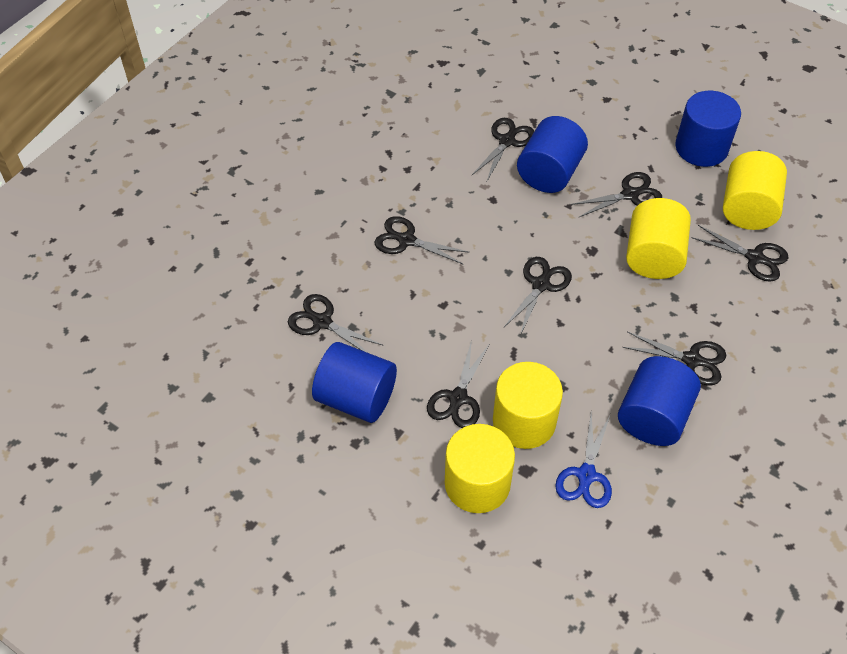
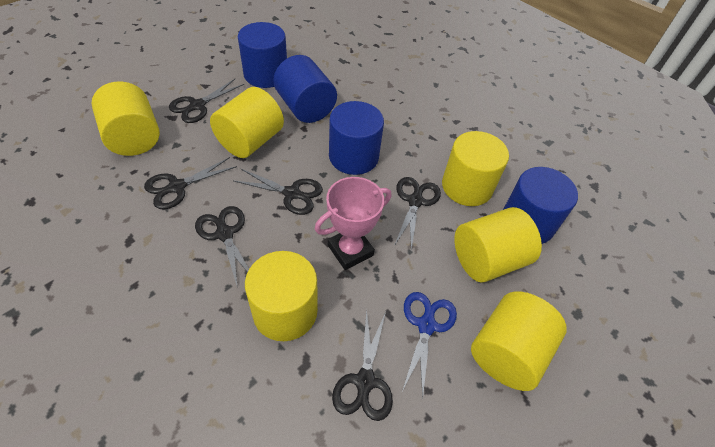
black scissors: [288,294,384,353] [375,216,470,265] [427,340,490,428] [472,118,534,181] [504,257,572,335] [571,172,662,218] [622,332,726,385] [691,225,788,282] = 8 -> [144,157,237,210] [169,79,244,123] [195,206,249,288] [234,168,323,215] [332,308,393,421] [394,177,441,250] = 6
pink trophy: none = 0 -> [314,177,391,270] = 1
yellow cylinder: [445,424,515,513] [493,362,563,449] [626,198,691,279] [723,151,787,230] = 4 -> [91,81,160,156] [210,87,284,158] [245,251,318,341] [442,131,509,206] [454,207,542,283] [471,291,567,391] = 6

